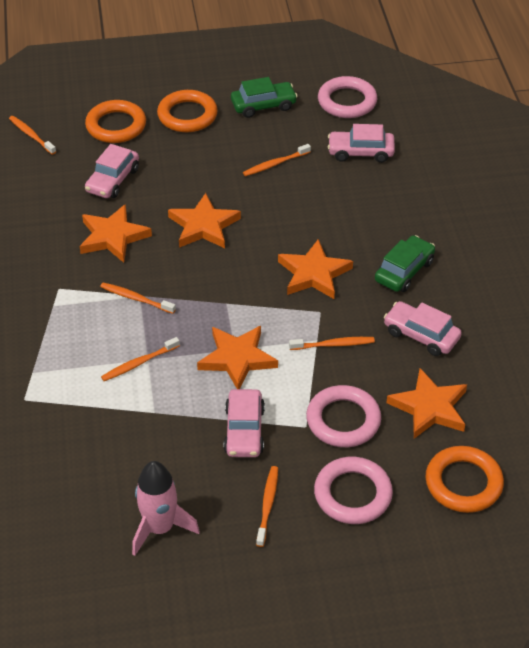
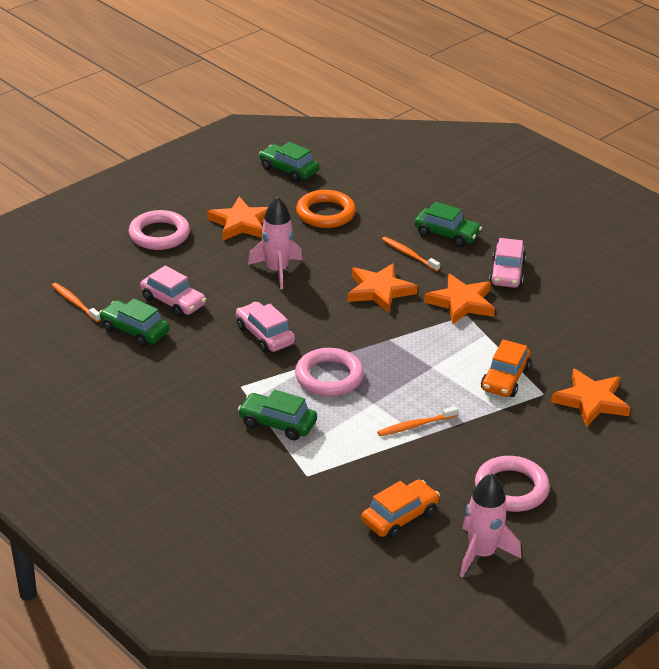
green car: [231,77,298,118] [375,235,435,292] = 2 -> [99,299,169,347] [238,390,317,441] [259,142,319,182] [414,202,482,247] = 4
orange car: none = 0 -> [361,480,440,539] [481,339,531,397] = 2
orange ring: [85,100,146,143] [157,90,218,132] [425,446,504,513] = 3 -> [296,190,356,228] = 1
orange star: [80,204,152,263] [168,193,241,248] [197,326,278,389] [278,239,353,299] [386,368,467,439] = 5 -> [207,197,268,240] [348,263,418,313] [424,273,495,324] [551,368,631,427] = 4
orange toothbrush: [9,116,56,155] [100,282,176,314] [101,337,180,381] [243,144,311,176] [256,466,278,547] [289,337,375,350] = 6 -> [52,283,101,322] [377,406,458,436] [382,237,440,271] = 3
pink car: [85,144,139,198] [224,389,265,457] [328,124,395,163] [384,301,462,356] = 4 -> [140,266,206,317] [236,302,295,353] [489,238,526,288] = 3
pink rocket: [132,461,200,556] = 1 -> [248,196,302,289] [460,473,521,577] = 2

